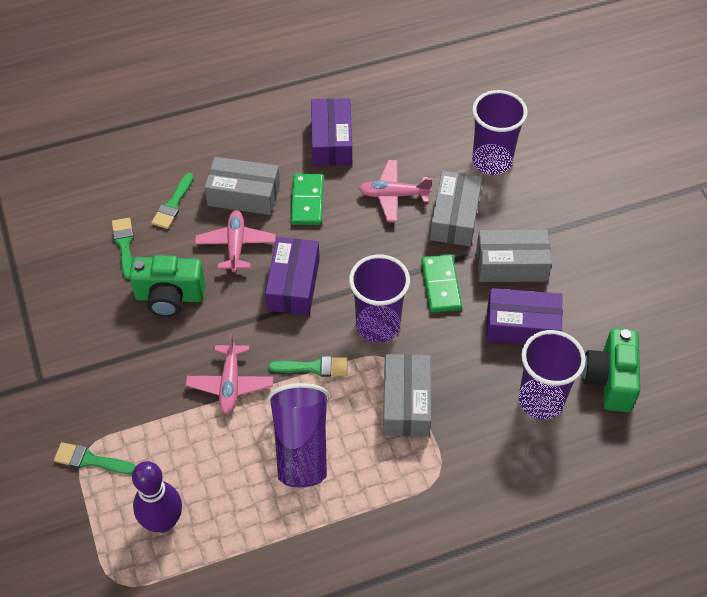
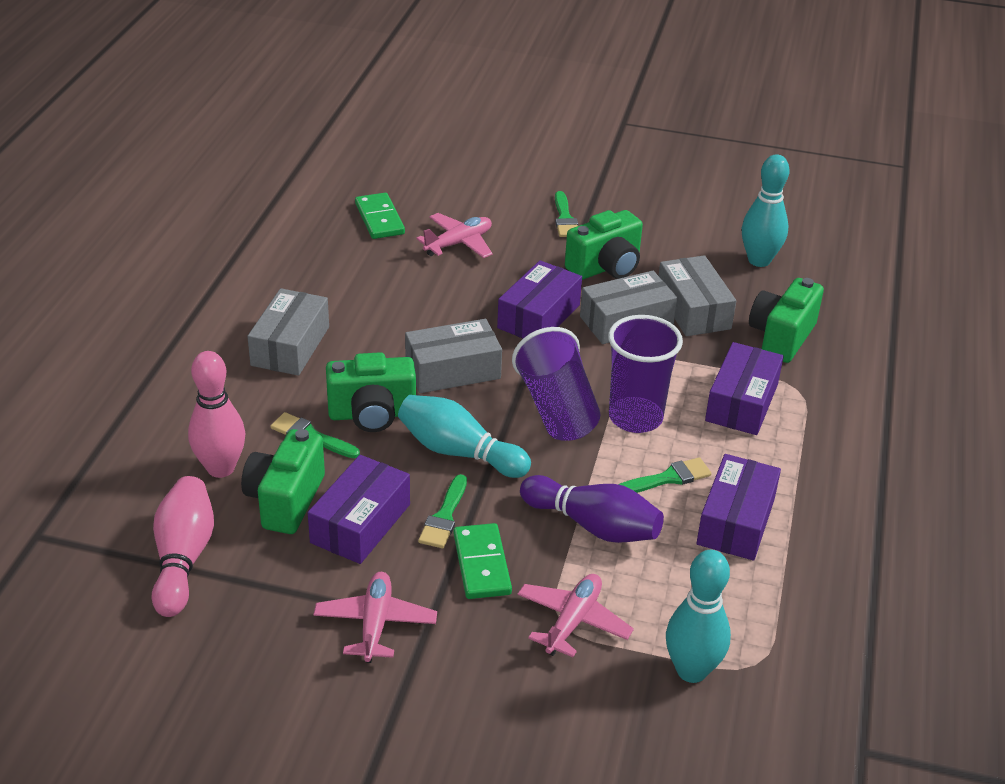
green camera: [129,255,205,317] [583,328,640,412] = 2 -> [241,429,325,534] [326,352,416,432] [565,210,643,280] [749,278,824,363] = 4
pink bowling pin: none = 0 -> [152,476,214,617] [188,351,245,478] = 2
purple box: [265,237,320,315] [311,98,352,166] [486,288,563,345] = 3 -> [308,455,410,564] [497,260,582,338] [697,454,781,561] [705,342,784,435] = 4
purple cup: [268,383,329,487] [349,255,410,343] [472,90,528,175] [519,330,586,419] = 4 -> [512,327,601,441] [608,315,683,433] = 2
turquoise bowling pin: none = 0 -> [398,395,531,478] [666,550,731,683] [742,154,790,267] = 3

